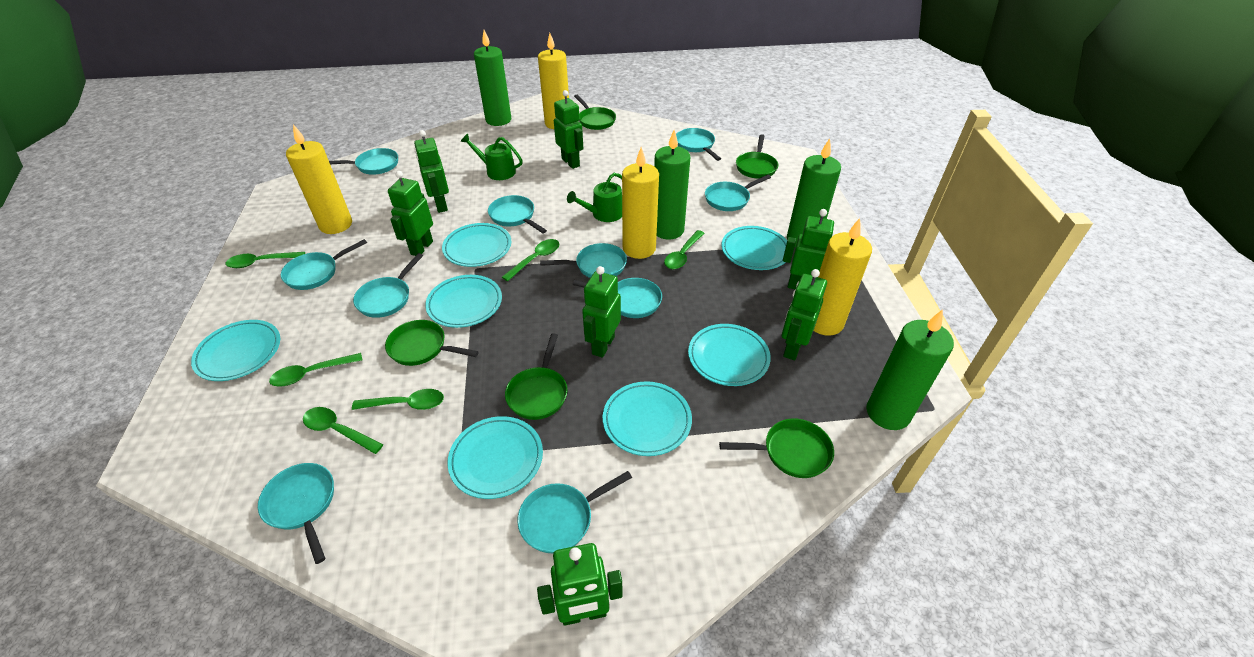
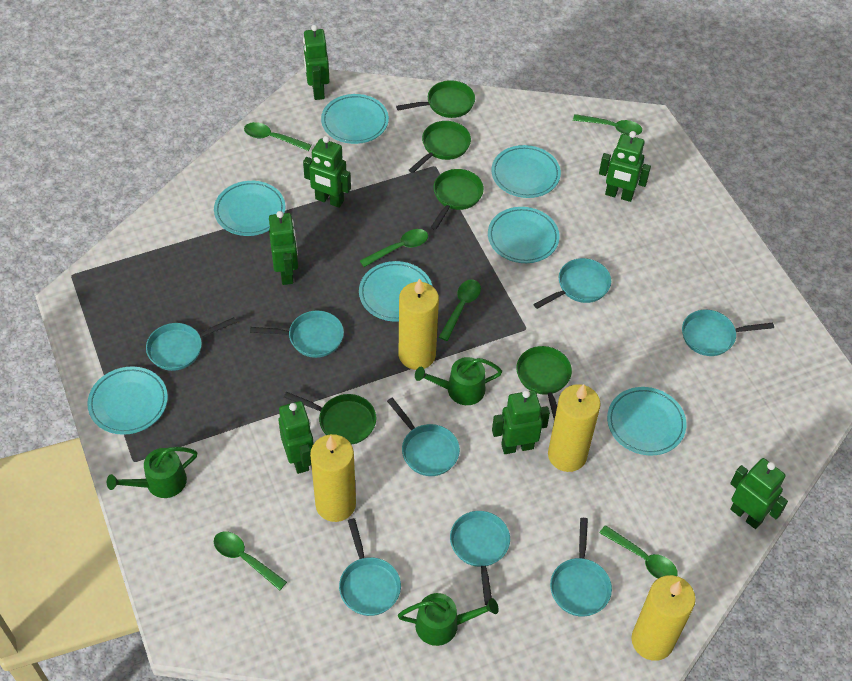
green candle: [474,30,511,126] [654,130,690,239] [787,138,841,247] [867,309,954,430] = 4 -> none = 0
green watering can: [460,134,523,180] [567,173,622,222] = 2 -> [107,447,197,498] [398,593,499,646] [415,357,502,405] = 3
turquoise pan: [258,463,334,564] [281,239,367,290] [329,148,398,175] [353,253,423,318] [488,195,547,233] [517,471,632,553] [540,243,627,278] [573,278,662,318] [676,128,721,161] [705,175,771,211] = 10 -> [146,317,236,371] [250,310,344,358] [339,518,401,616] [387,398,460,476] [450,511,510,605] [534,258,611,309] [550,518,612,617] [682,310,774,356] = 8

